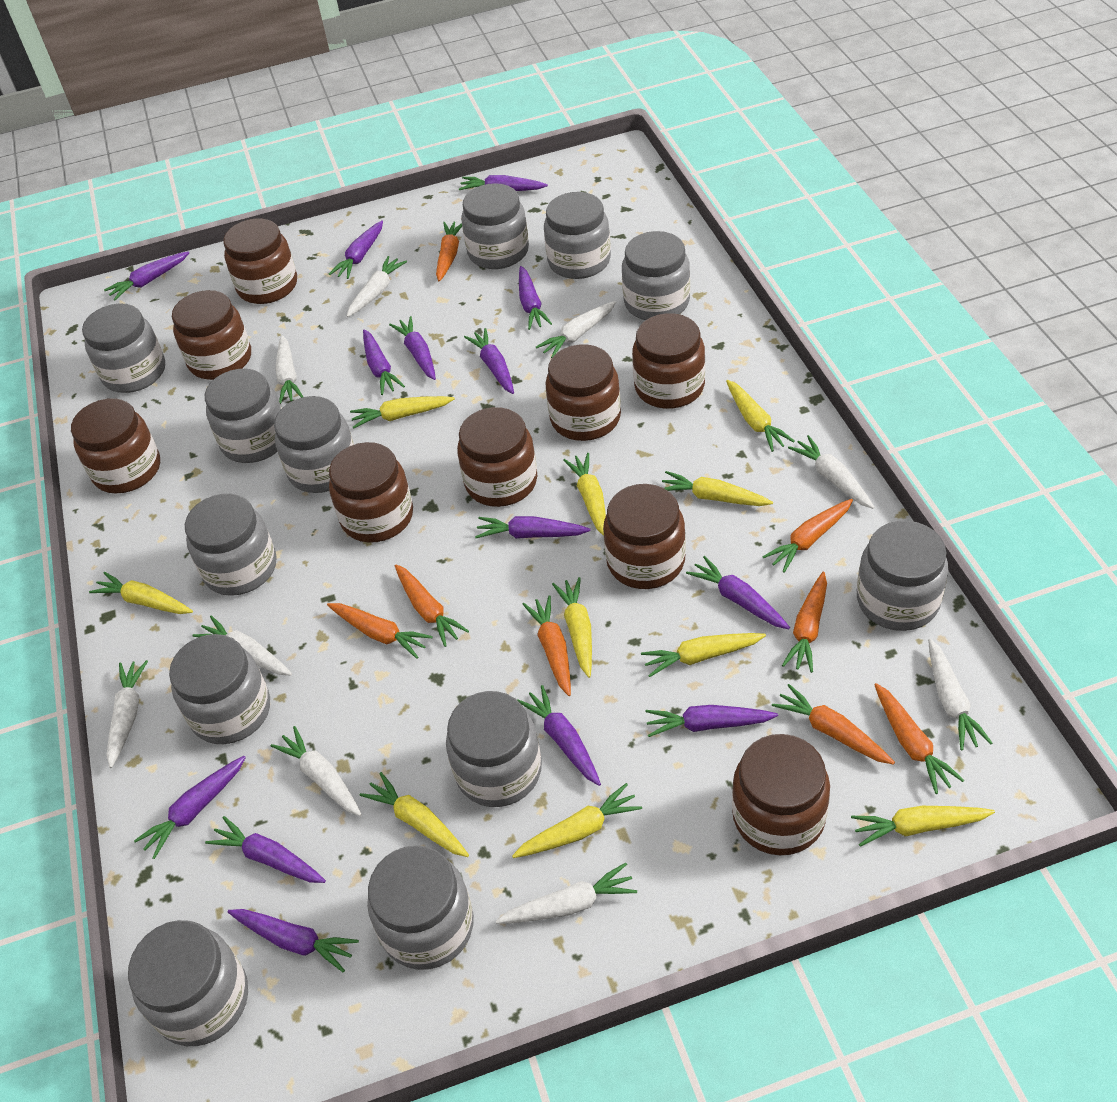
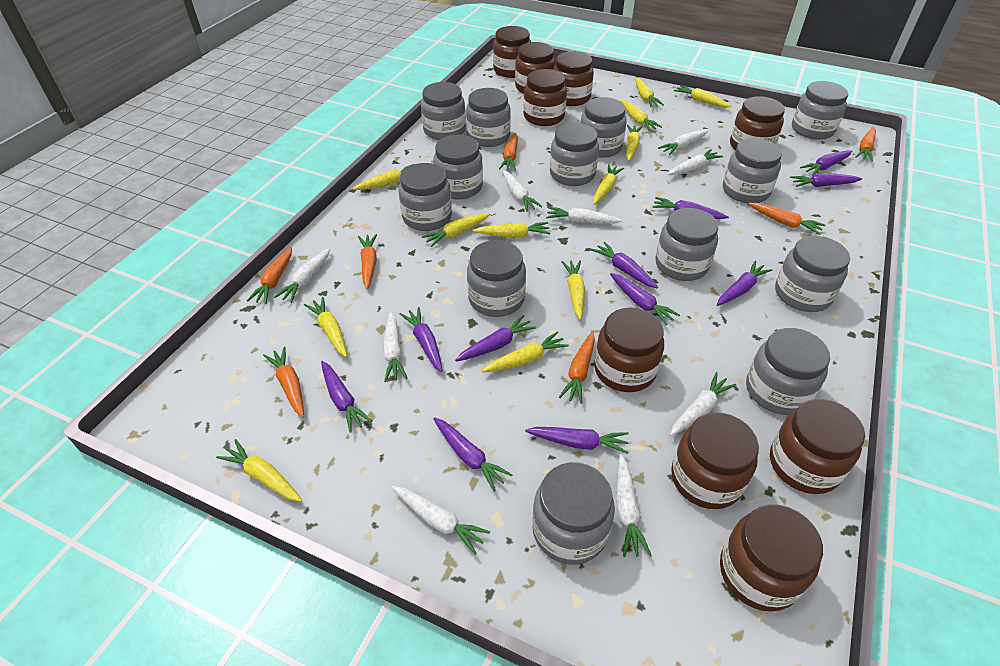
grey jar: [82,303,165,393] [128,920,248,1046] [169,634,270,744] [185,494,277,596] [205,369,282,463] [274,396,354,493] [367,845,474,970] [446,691,542,807] [461,183,529,269] [544,192,611,279] [622,231,690,320] [857,521,948,631] = 12 -> [399,163,452,231] [421,82,466,140] [433,135,483,200] [466,88,511,147] [467,240,526,317] [532,462,615,565] [550,123,599,186] [581,97,627,158] [655,208,718,281] [723,138,782,203] [746,328,830,415] [775,236,850,312] [792,81,848,140] = 13
orange carrot: [327,603,433,659] [395,564,469,647] [436,222,462,282] [523,595,571,696] [762,499,853,573] [772,684,895,765] [782,572,827,673] [874,683,964,794] = 8 -> [247,247,292,304] [263,347,304,418] [358,234,377,289] [499,133,518,170] [559,331,595,404] [748,203,825,235] [856,127,876,161] = 7
purple carrot: [104,251,190,300] [134,756,246,859] [205,816,326,883] [228,909,359,973] [329,220,383,279] [363,329,405,395] [389,316,436,380] [459,175,548,191] [464,328,514,394] [475,516,591,539] [517,685,601,786] [519,266,552,330] [645,705,778,737] [686,556,790,629] = 14 -> [321,361,372,433] [400,307,443,372] [433,417,512,491] [455,315,536,362] [525,427,628,454] [591,242,658,289] [610,273,680,325] [652,197,729,219] [717,261,772,306] [790,173,862,187] [800,150,852,176] = 11
yellow carrot: [89,572,193,614] [350,396,455,429] [359,772,469,857] [512,783,642,858] [552,577,592,678] [563,453,606,536] [641,633,766,677] [662,471,773,506] [726,380,795,452] [851,806,995,847] = 10 -> [216,439,302,502] [304,297,347,357] [353,164,414,190] [422,213,490,247] [473,222,550,237] [482,331,569,372] [561,260,585,320] [593,164,624,205] [621,100,662,131] [626,125,642,161] [635,77,664,107] [674,85,732,108] = 12

